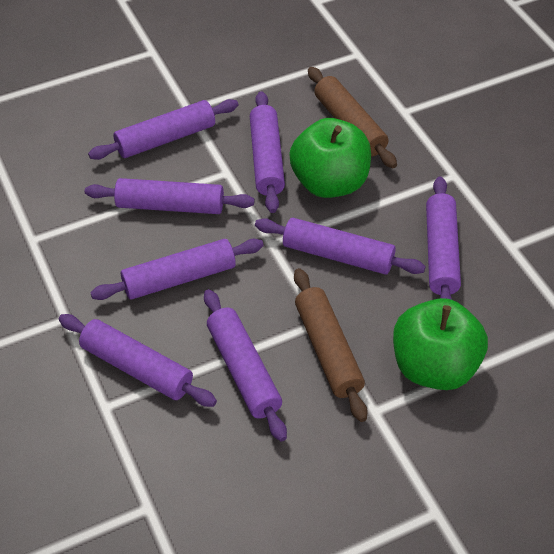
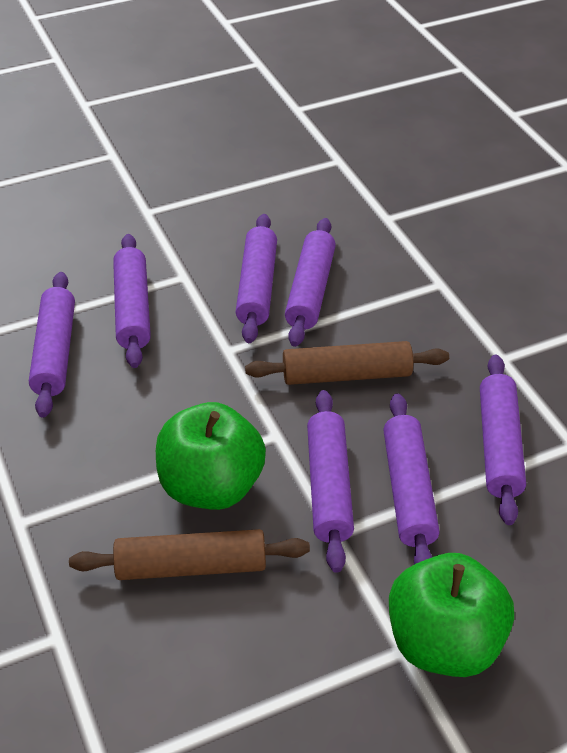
purple rolling pin: [59,314,217,407] [85,178,254,214] [88,99,238,160] [90,239,264,300] [204,289,287,442] [250,91,285,213] [255,218,426,275] [426,177,461,300] = 8 -> [29,272,75,418] [113,234,151,368] [236,214,277,343] [285,218,336,347] [307,390,354,573] [383,393,439,564] [480,355,526,525] = 7

